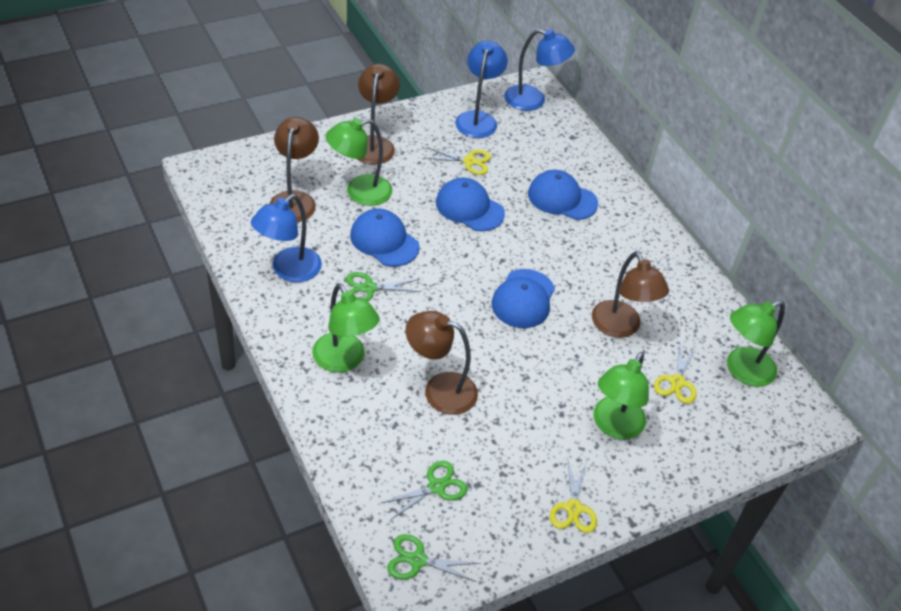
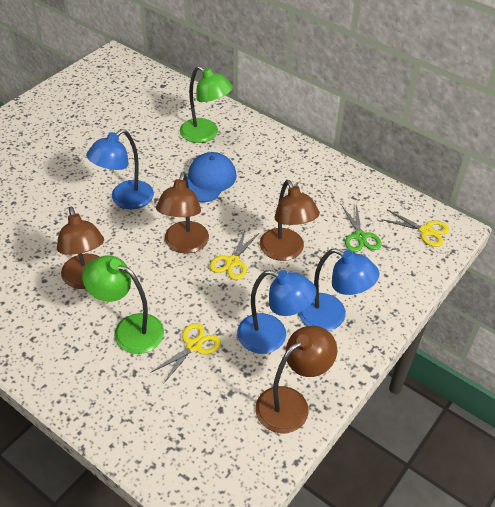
blue cap: [350,209,420,267] [436,178,505,231] [492,269,555,328] [528,170,598,220] = 4 -> [187,152,237,202] = 1
green lamp: [312,283,380,373] [326,118,392,206] [593,352,649,440] [727,300,785,387] = 4 -> [82,255,164,354] [180,66,233,143] = 2
green scissors: [346,272,421,301] [381,461,468,519] [387,534,481,582] = 3 -> [342,203,381,252] = 1

